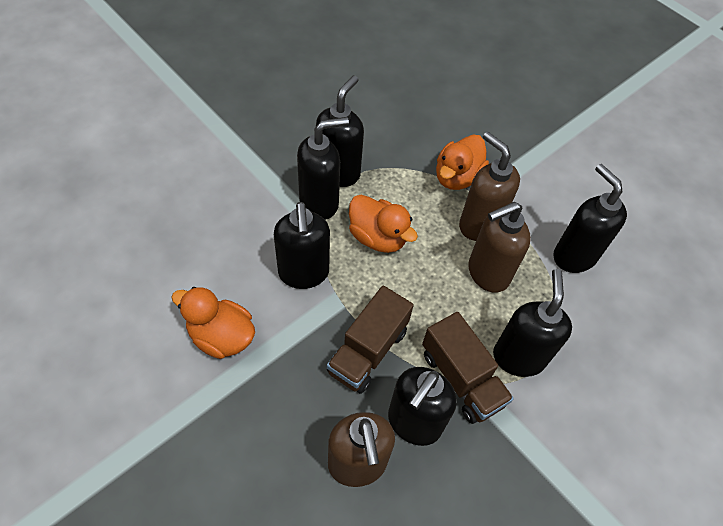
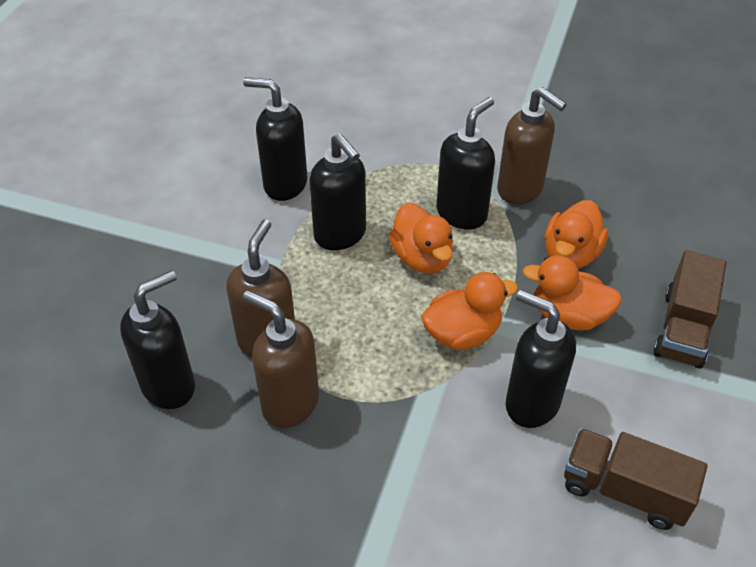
black soap dispenser: [274,202,330,289] [297,117,349,220] [316,75,364,187] [388,367,457,446] [493,269,572,377] [554,164,627,273] = 6 -> [120,270,195,409] [243,77,308,201] [309,133,366,250] [437,97,495,229] [506,290,576,428] = 5
orange duck: [171,287,255,359] [349,195,418,253] [436,135,489,190] = 3 -> [389,203,453,274] [421,272,518,350] [523,255,622,331] [545,200,608,269] = 4

